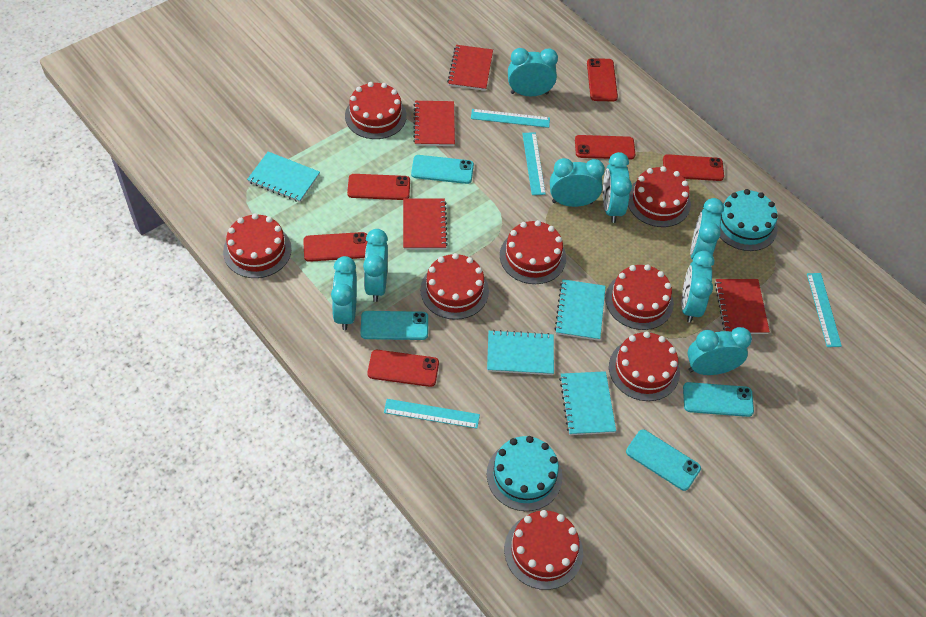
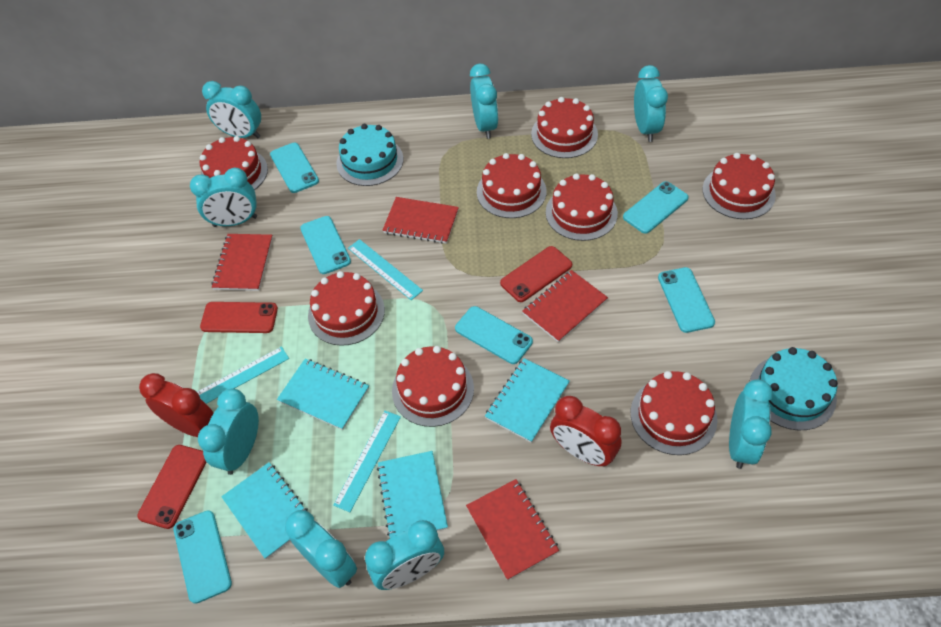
red clock: none = 0 -> [139,373,214,437] [550,396,622,467] = 2
red phone: [303,232,368,262] [347,174,410,200] [367,350,439,387] [575,135,635,160] [587,58,618,101] [663,154,724,181] = 6 -> [137,445,207,529] [200,302,278,333] [500,246,572,302] = 3
turquoise phone: [360,311,428,340] [411,155,474,184] [626,430,701,491] [683,382,754,417] = 4 -> [173,510,232,604] [270,143,319,193] [300,216,351,274] [455,306,533,364] [623,181,689,234] [658,267,715,333] = 6
turquoise ruler: [384,399,480,428] [471,109,550,128] [522,132,546,195] [807,273,842,347] = 4 -> [197,346,289,404] [333,411,401,512] [348,239,423,300] = 3

